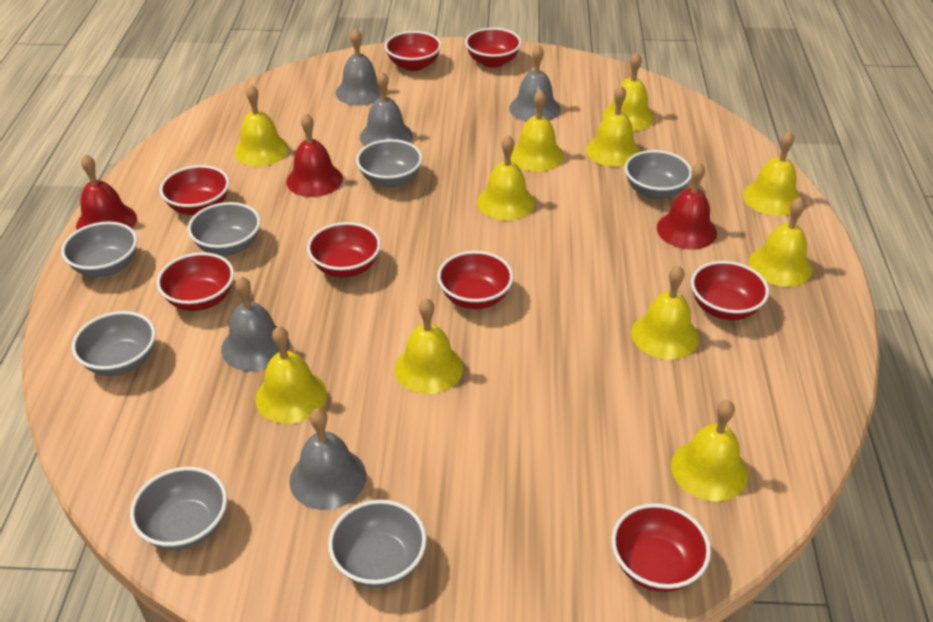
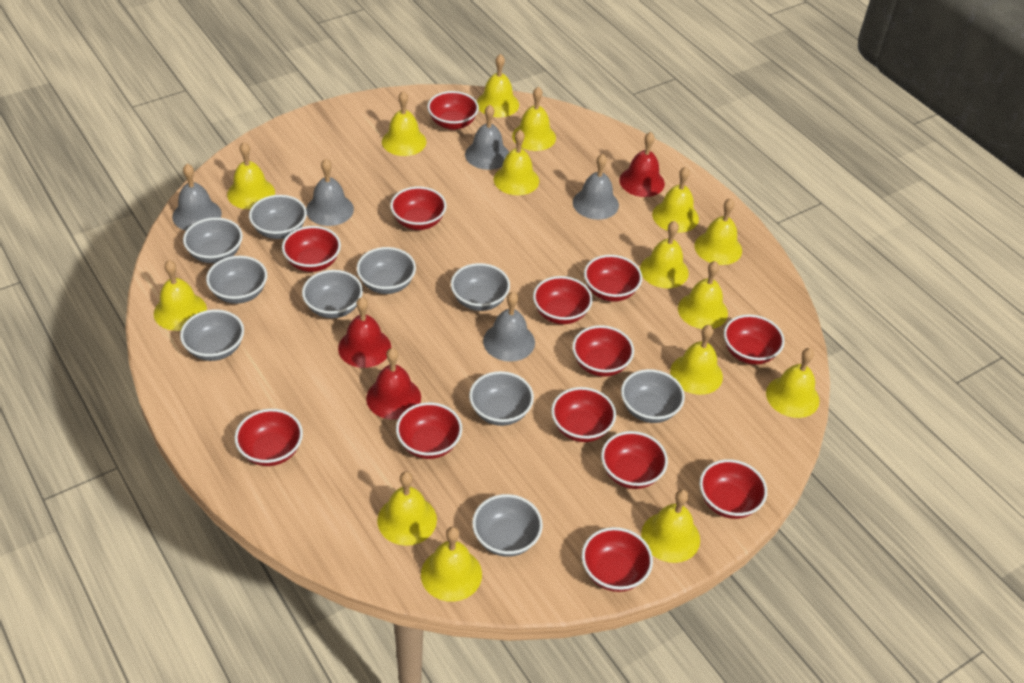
grey bowl: [61,221,137,277] [72,311,156,376] [130,467,227,550] [188,202,261,256] [328,500,427,588] [356,139,422,188] [625,150,692,199] = 7 -> [180,310,244,361] [183,217,243,263] [206,256,267,304] [249,195,307,239] [302,270,363,318] [357,247,416,294] [451,263,510,311] [469,371,534,426] [472,494,543,557] [621,369,685,423] = 10
red bowl: [157,252,234,311] [160,165,229,215] [307,222,381,278] [385,31,442,71] [437,251,513,309] [465,28,522,68] [611,503,711,592] [691,261,769,320] = 8 -> [235,409,303,466] [282,226,341,272] [390,187,447,230] [396,402,462,459] [427,91,479,130] [533,276,593,324] [551,387,616,442] [572,325,634,377] [582,527,653,592] [584,255,642,302] [601,431,668,489] [699,459,767,519] [724,314,785,365] = 13
yellow bell: [234,85,289,166] [255,326,327,424] [394,298,463,394] [477,135,535,220] [511,89,564,172] [586,85,640,167] [603,52,655,131] [632,265,699,360] [671,400,748,501] [743,131,800,216] [749,197,812,287] = 11 -> [154,260,207,331] [227,142,275,209] [377,471,437,546] [382,91,426,156] [421,527,482,602] [477,54,519,117] [494,130,539,195] [512,87,556,151] [640,221,689,288] [641,489,700,563] [652,167,699,233] [670,325,723,395] [678,261,728,329] [694,198,742,265] [766,348,819,418] = 15

